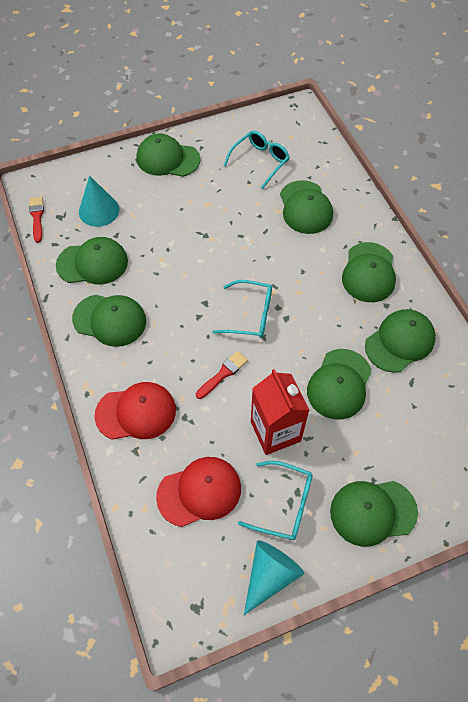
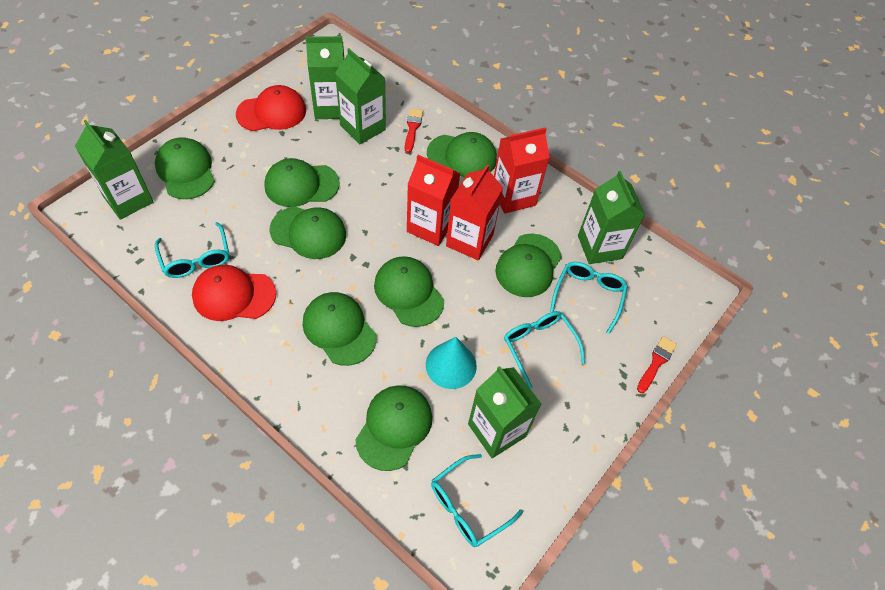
green carton: none = 0 -> [75,120,154,220] [306,36,344,119] [335,48,386,144] [468,366,542,458] [578,171,645,264] = 5
red carton: [251,369,309,455] = 1 -> [407,155,460,246] [446,164,503,260] [494,127,550,214] = 3
turquoise cone: [79,176,119,227] [244,540,304,615] = 2 -> [426,337,477,389] = 1
turquoise glasses: [213,280,272,338] [223,131,290,189] [238,461,313,540] = 3 -> [155,222,229,278] [431,454,523,547] [504,311,585,388] [550,262,628,334] = 4

